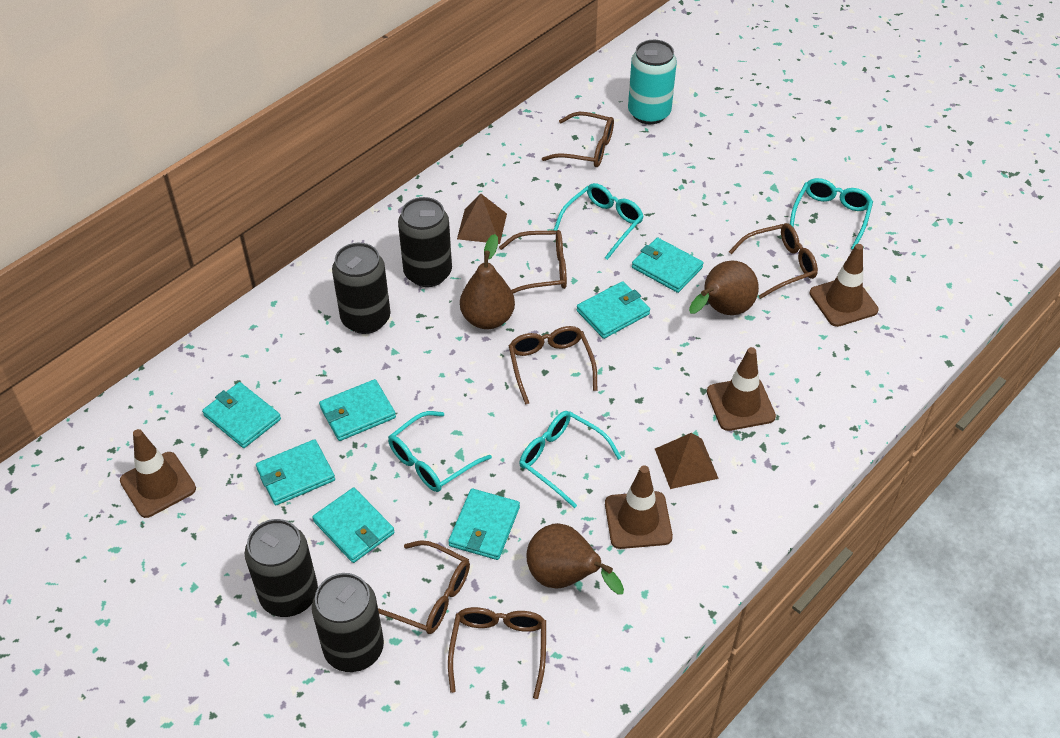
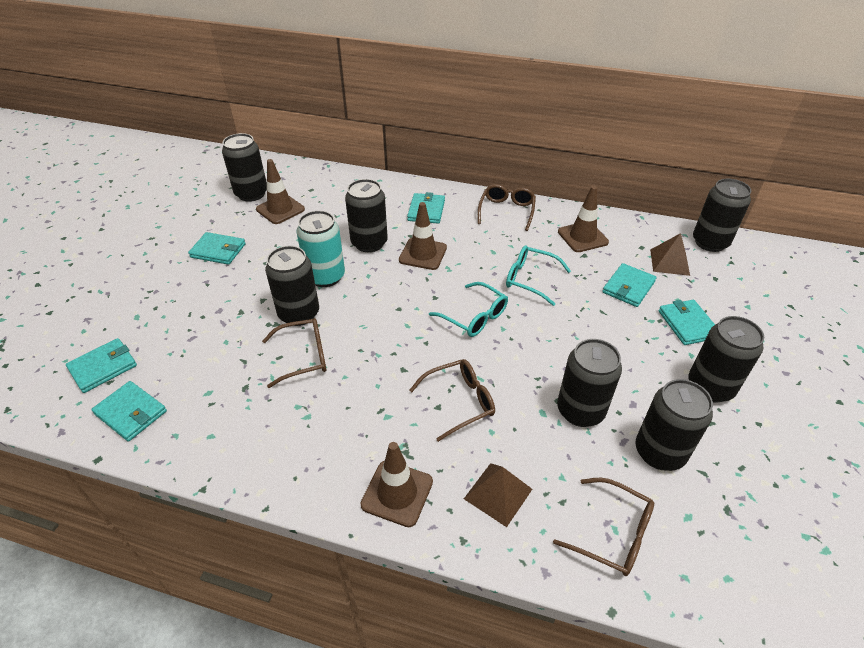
black can: [245,519,318,617] [312,573,384,672] [332,243,391,334] [398,197,452,287] = 4 -> [222,133,267,202] [265,246,319,326] [345,179,388,252] [557,339,622,427] [635,379,713,471] [688,316,764,403] [693,178,751,252] = 7
brown glasses: [378,540,470,634] [448,607,546,699] [499,230,567,294] [509,326,597,405] [542,112,614,167] [729,223,818,299] = 6 -> [262,318,327,388] [410,359,495,442] [478,184,536,231] [553,478,654,576] = 4
brown pear: [460,234,515,329] [526,523,624,594] [689,261,759,315] = 3 -> none = 0
turquoise glasses: [388,411,492,492] [519,411,622,508] [554,183,644,260] [790,178,873,250] = 4 -> [429,282,508,337] [506,245,571,306] = 2
turquoise wallet: [202,382,281,448] [256,439,335,505] [312,488,395,563] [319,379,396,441] [448,489,520,560] [577,281,650,339] [632,238,703,293] = 7 -> [66,338,137,393] [91,381,167,441] [188,232,246,265] [407,192,445,224] [602,263,657,307] [658,300,715,345] = 6

